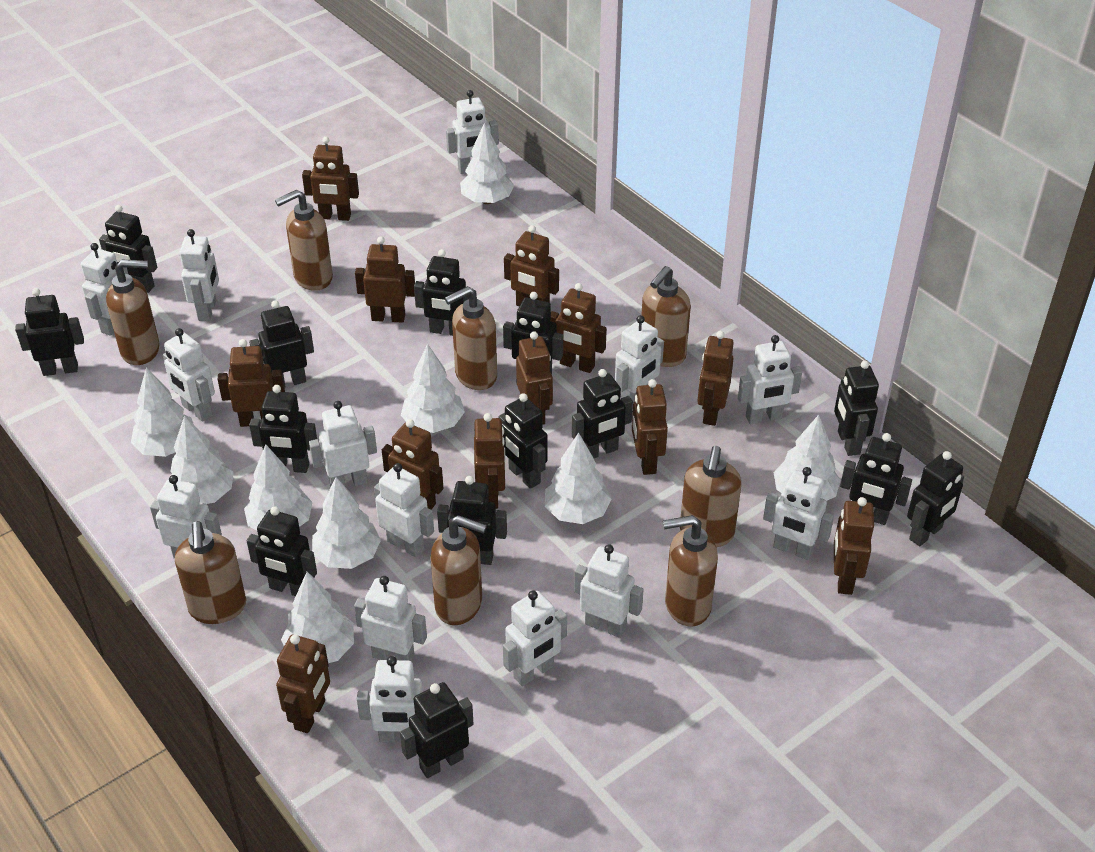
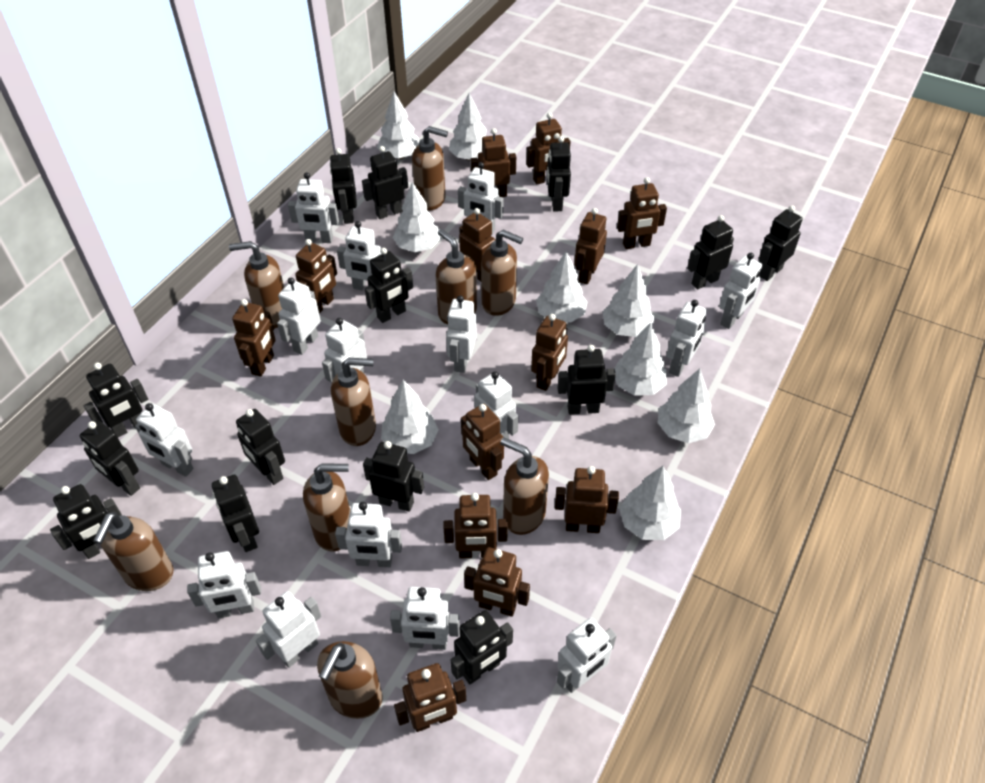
brown robot: [218,339,285,427] [276,634,330,733] [302,137,359,221] [355,237,415,323] [382,419,443,510] [474,413,506,509] [504,225,559,306] [516,331,553,424] [550,283,607,373] [632,379,668,475] [697,331,734,426] [834,497,874,595] = 12 -> [232,299,276,377] [295,239,337,314] [394,663,466,732] [443,493,508,559] [459,208,496,281] [461,404,504,480] [464,547,530,617] [471,128,516,197] [526,113,570,185] [531,314,568,391] [555,466,619,533] [574,208,607,285] [617,177,667,249] = 13
brown soap dispenser: [106,260,159,365] [175,521,246,624] [275,190,333,291] [430,515,487,625] [445,286,497,390] [641,266,691,367] [663,515,718,627] [680,446,741,547] = 8 -> [93,512,173,591] [229,241,284,329] [303,464,350,551] [317,641,383,719] [331,358,376,446] [412,126,448,211] [436,229,477,324] [481,230,523,316] [500,437,549,535] = 9
white robot: [81,243,128,336] [150,475,222,559] [163,328,215,422] [179,229,219,321] [309,401,377,486] [354,576,427,662] [357,656,423,743] [374,463,434,558] [446,90,499,174] [503,590,567,686] [574,544,644,638] [615,315,664,403] [738,335,802,424] [763,467,834,560] = 14 -> [135,403,193,477] [187,551,261,618] [256,591,321,668] [277,278,321,355] [288,172,339,243] [322,318,367,382] [335,502,402,567] [337,221,381,290] [390,587,460,650] [446,295,477,373] [458,162,504,234] [474,371,519,439] [557,618,617,693] [666,300,707,377] [719,253,762,329] = 15

